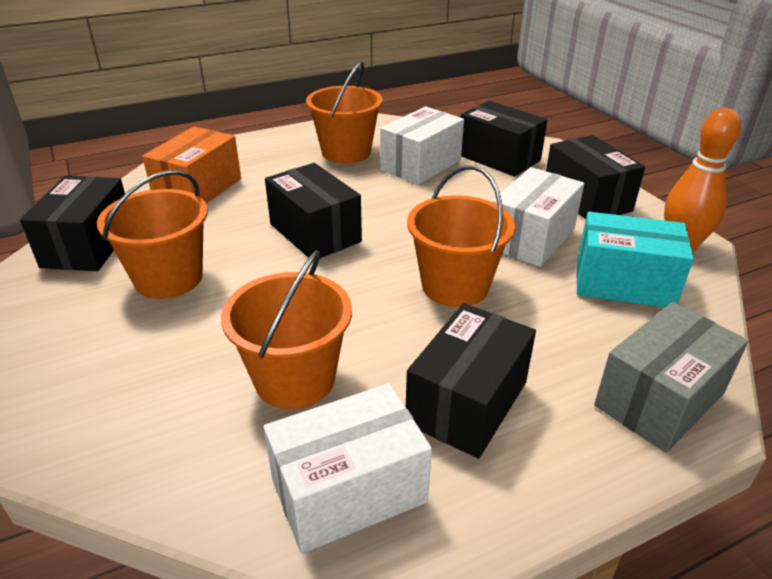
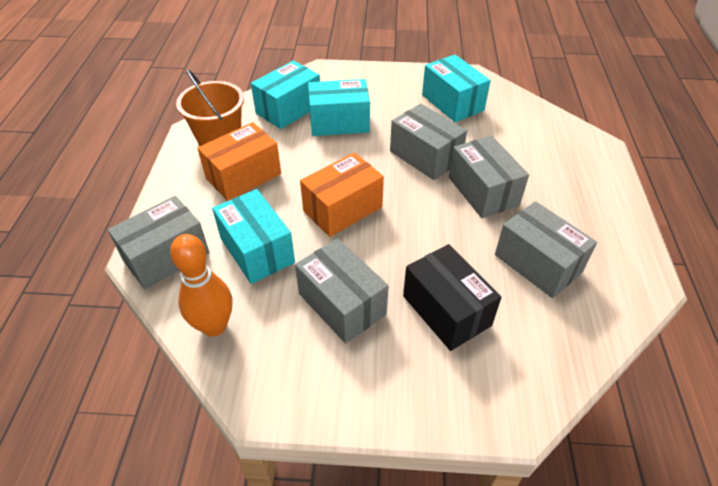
black box: [20,176,125,271] [265,163,362,258] [406,303,536,459] [461,101,547,177] [546,135,645,219] = 5 -> [403,244,502,351] = 1
grey box: [594,302,748,453] = 1 -> [108,196,209,289] [295,238,389,344] [390,103,467,180] [449,136,529,218] [495,201,597,298] = 5
orange box: [142,126,241,204] = 1 -> [197,122,281,201] [300,152,384,237] = 2
orange bucket: [97,170,208,299] [221,250,352,409] [306,61,383,163] [407,165,515,307] = 4 -> [176,69,244,146] = 1
turquoise box: [576,212,694,308] = 1 -> [212,189,295,284] [251,61,320,129] [308,79,370,136] [422,54,491,122] = 4
white box: [264,383,432,554] [380,107,464,185] [492,167,584,267] = 3 -> none = 0

